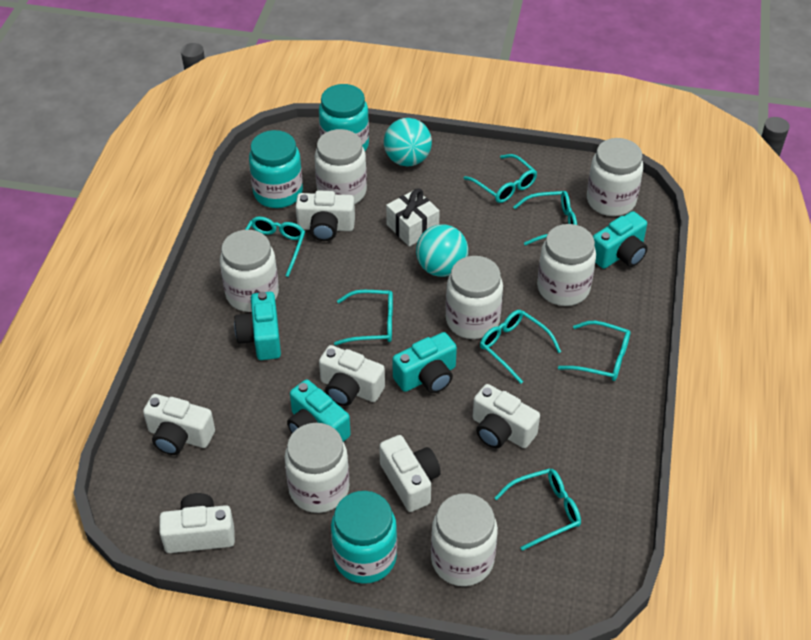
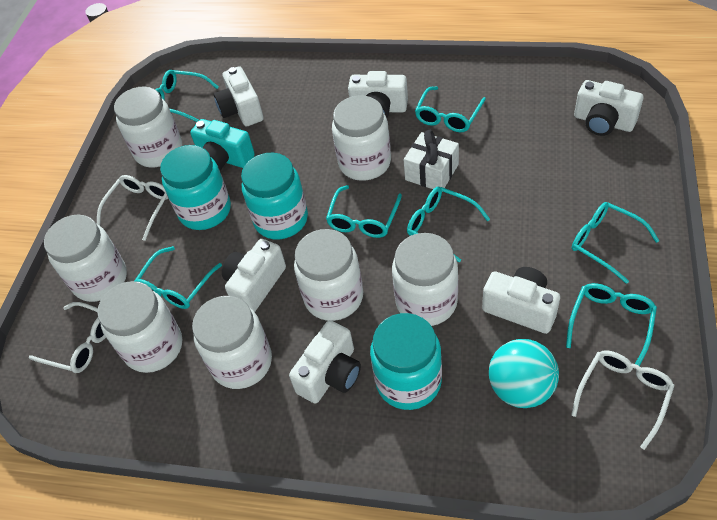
turquoise ball: [384,118,432,166] [416,224,468,277] = 2 -> [489,339,559,408] = 1
turquoise camera: [234,292,281,360] [287,379,351,442] [393,332,457,393] [593,211,648,269] = 4 -> [190,119,255,170] = 1
white glasses: none = 0 -> [29,302,106,373] [97,175,168,241] [571,351,675,450] = 3

